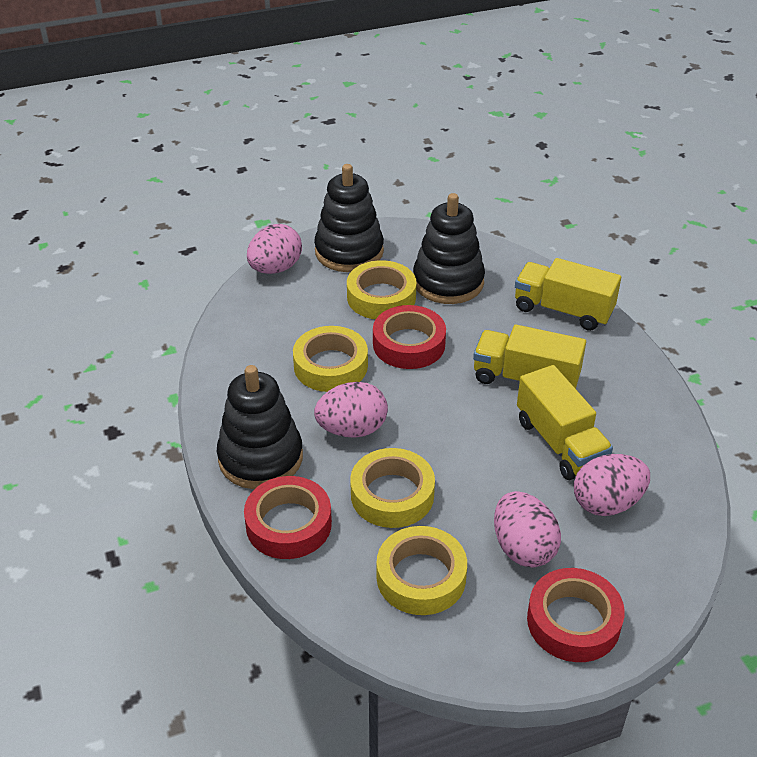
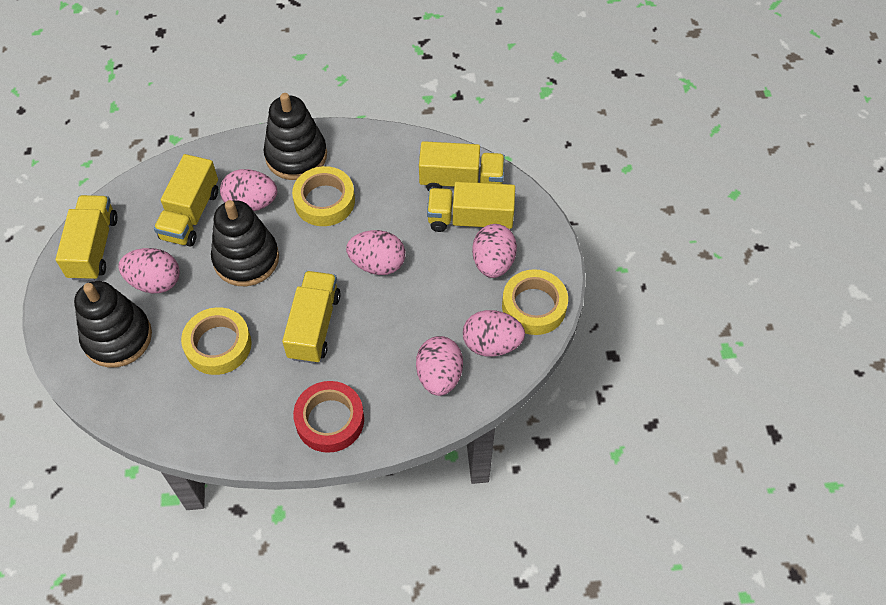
pink egg: [247,224,302,274] [314,382,388,438] [494,491,561,568] [574,454,650,516] = 4 -> [118,248,180,293] [220,169,277,211] [346,230,405,275] [416,336,463,396] [463,310,525,357] [472,224,517,278] = 6
red tape: [244,476,332,559] [373,305,446,369] [527,568,625,662] = 3 -> [293,381,364,453] = 1
yellow tape: [293,326,368,392] [347,260,416,319] [350,448,435,528] [377,526,467,615] = 4 -> [181,307,252,375] [292,166,355,226] [502,269,568,335] = 3
yellow truck: [473,325,586,389] [515,258,621,331] [517,365,613,480] = 3 -> [56,195,118,281] [154,154,218,246] [282,271,341,364] [419,141,505,191] [427,182,515,232] = 5

